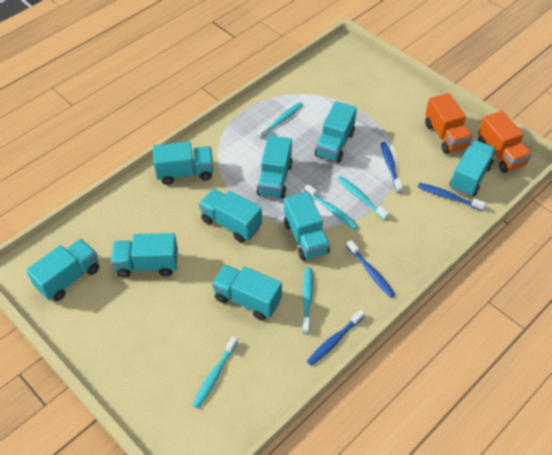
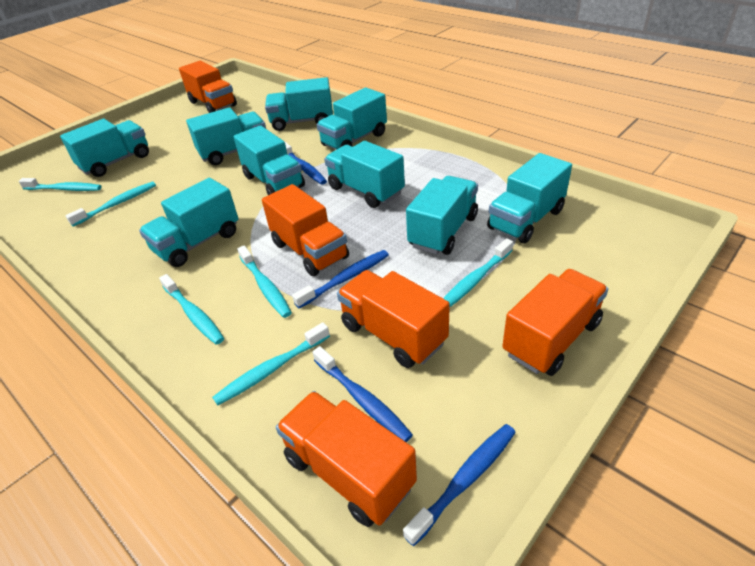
orange truck: [425,93,473,154] [478,111,532,173] = 2 -> [179,61,237,113] [262,184,349,276] [276,391,417,527] [337,270,450,368] [502,269,608,376] = 5
turquoise toothbrush: [193,336,238,408] [257,102,303,138] [302,267,313,334] [305,184,358,230] [337,176,389,220] = 5 -> [19,178,101,191] [66,182,156,227] [159,274,224,345] [212,322,330,405] [237,245,292,318] [443,238,513,307] = 6

